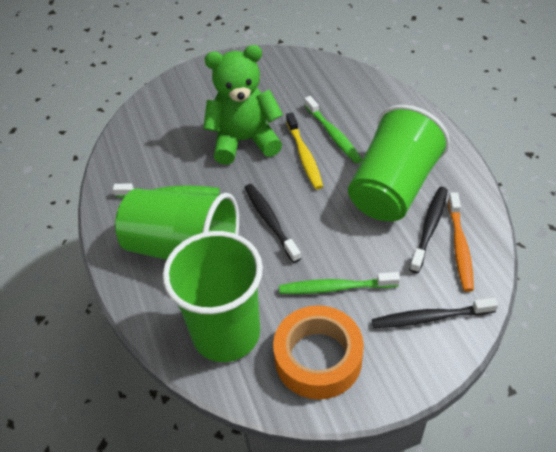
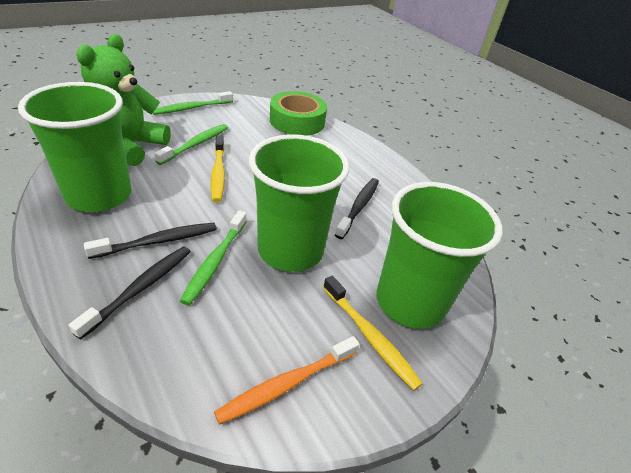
green tape: none = 0 -> [270,91,327,136] = 1
orange tape: [273,305,364,399] = 1 -> none = 0
yellow toothbrush: [286,112,323,190] = 1 -> [211,135,225,202] [323,276,423,390] = 2

